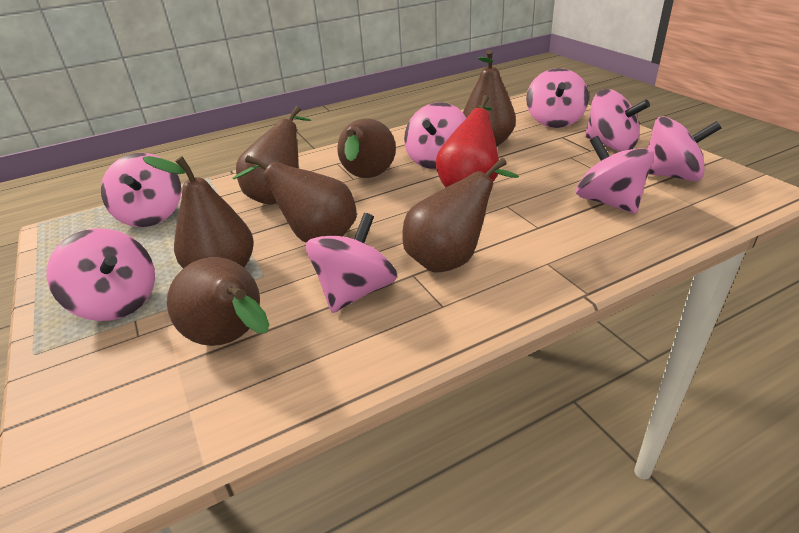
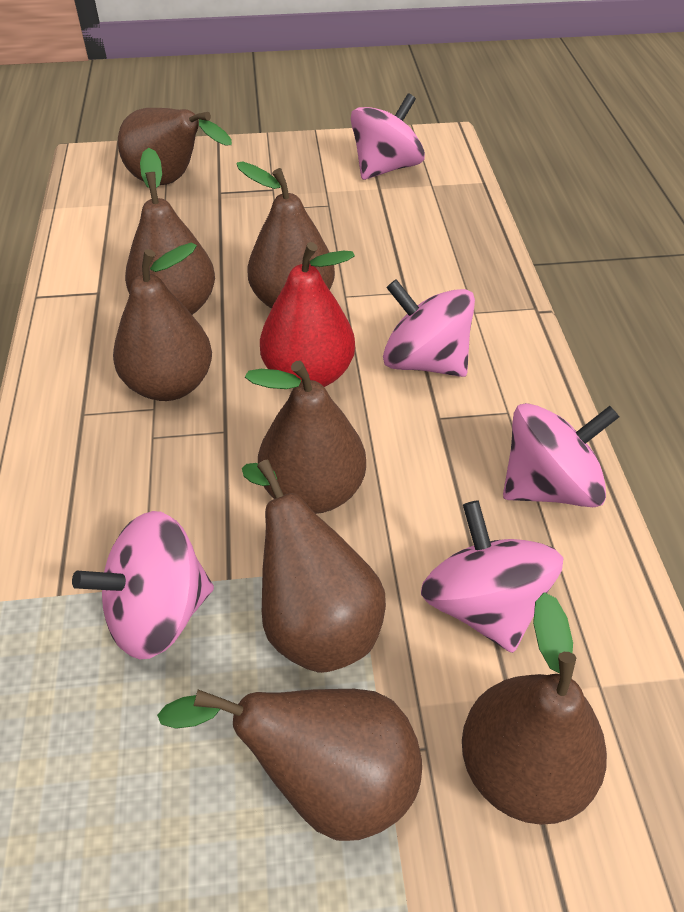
brown pear: [143,156,254,268] [167,257,270,346] [232,155,357,242] [236,106,311,205] [337,119,396,178] [402,158,519,273] [463,50,516,147] = 7 -> [113,243,212,401] [118,108,232,185] [125,148,215,315] [157,689,422,841] [236,162,335,309] [242,460,386,673] [245,361,366,514] [462,592,607,825] = 8
pink spinning top: [47,228,155,321] [101,153,181,227] [306,213,398,313] [404,102,466,169] [526,68,589,128] [576,136,654,214] [585,89,650,152] [647,116,721,181] = 8 -> [72,511,214,659] [351,93,425,180] [383,279,475,377] [421,500,564,653] [503,403,619,507] = 5

